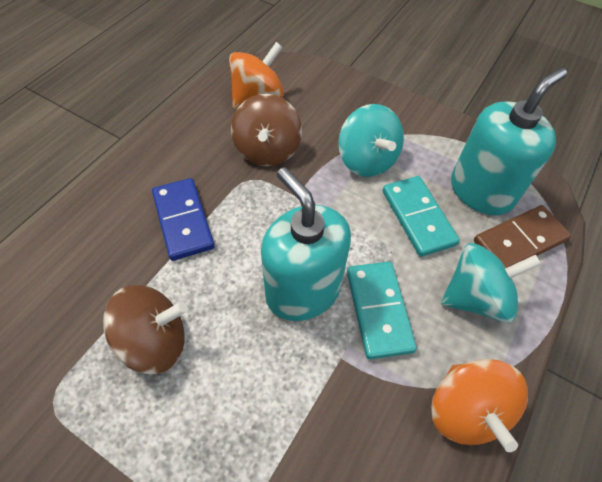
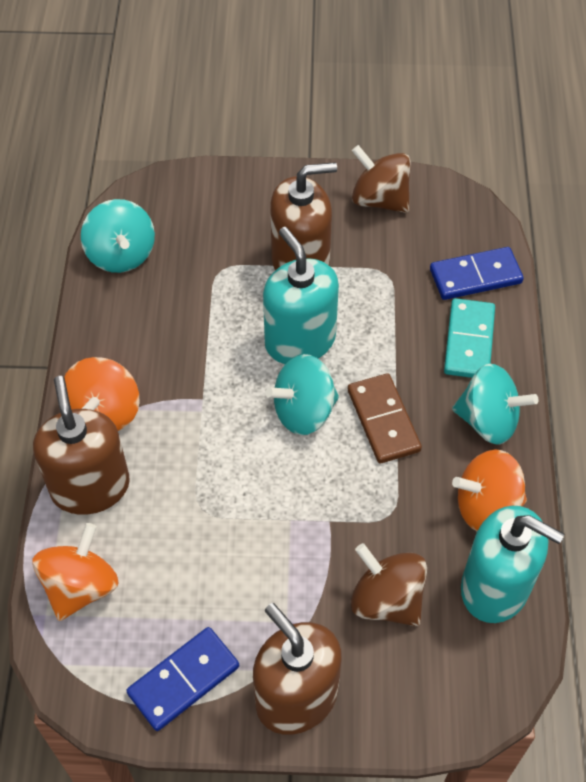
blue domino: [152,178,215,261] = 1 -> [126,627,239,731] [430,247,524,300] = 2
brown soap dispenser: none = 0 -> [33,376,130,515] [253,603,342,735] [270,162,337,270] = 3
orange spinning top: [229,42,284,109] [431,359,528,452] = 2 -> [32,523,118,621] [64,357,140,431] [452,449,527,531] = 3
turquoise domino: [347,262,417,359] [383,176,460,257] = 2 -> [444,298,495,378] = 1
turquoise spinning top: [338,104,404,177] [441,243,542,323] = 2 -> [81,199,155,273] [266,354,339,435] [452,364,538,445] = 3

